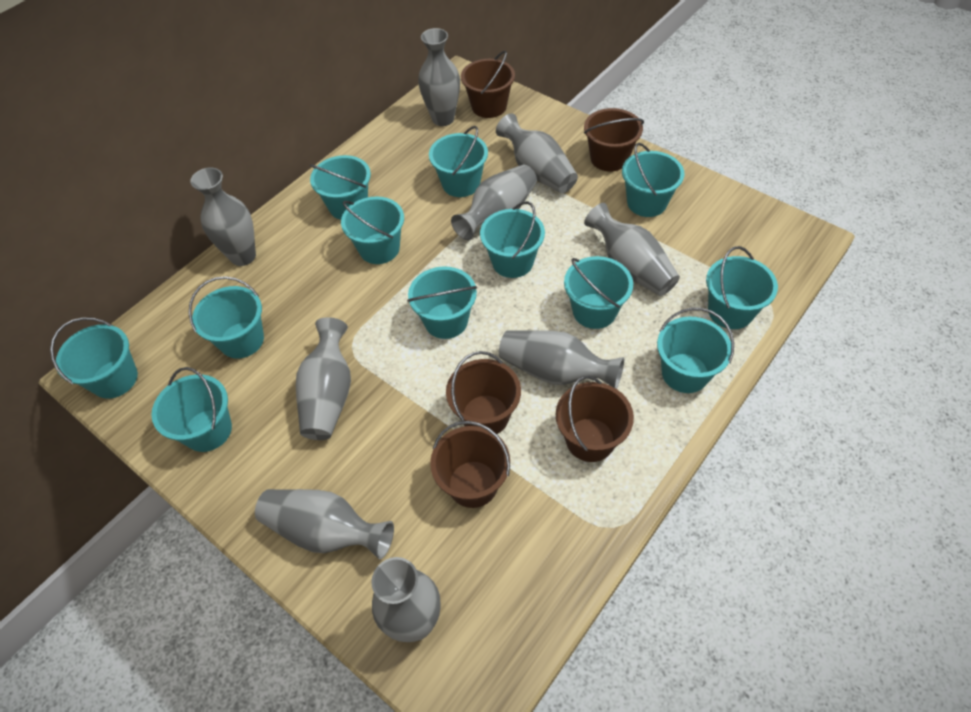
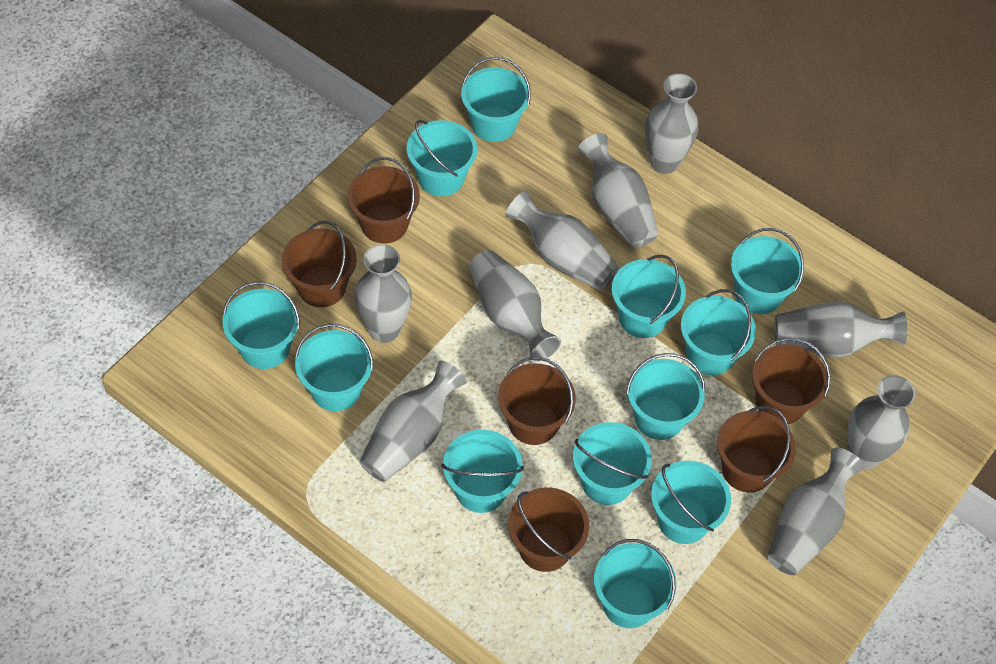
brown bucket: [430,421,510,508] [446,351,521,434] [461,51,515,118] [556,376,634,462] [584,108,644,172] = 5 -> [282,221,357,307] [347,157,420,244] [498,357,576,445] [508,488,589,572] [717,406,796,493] [752,338,831,424] = 6

